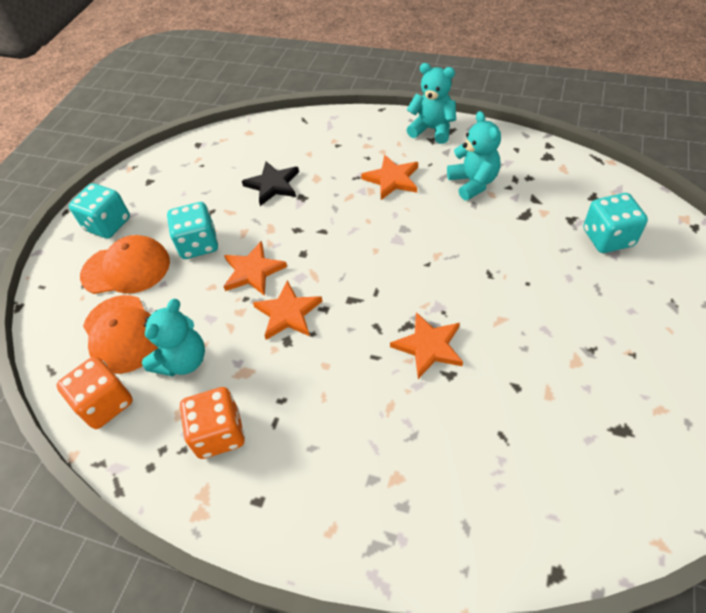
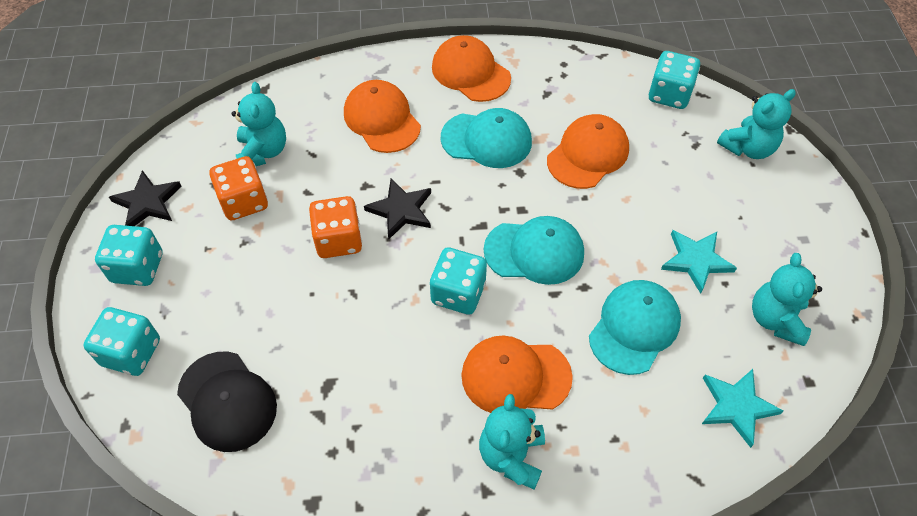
black cap: none = 0 -> [177,352,277,452] = 1
black star: [242,161,299,206] = 1 -> [109,170,182,226] [364,179,431,239] = 2
orange cap: [80,235,170,294] [83,295,158,374] = 2 -> [344,80,421,153] [432,35,511,102] [461,335,573,413] [547,114,629,189] = 4
orange star: [223,241,287,296] [253,280,323,340] [361,155,418,200] [390,312,463,379] = 4 -> none = 0
turquoise cap: none = 0 -> [441,108,532,168] [483,216,584,285] [589,280,681,375] = 3
turquoise dice: [69,183,130,239] [167,202,218,259] [583,193,648,253] = 3 -> [84,307,160,376] [95,225,163,286] [430,248,487,315] [649,51,700,109] = 4
turquoise star: none = 0 -> [661,230,737,294] [702,369,783,448] = 2
turquoise teddy bear: [142,299,205,376] [407,63,456,144] [447,111,501,201] = 3 -> [232,82,286,166] [479,394,545,490] [717,89,796,159] [752,253,822,346] = 4

